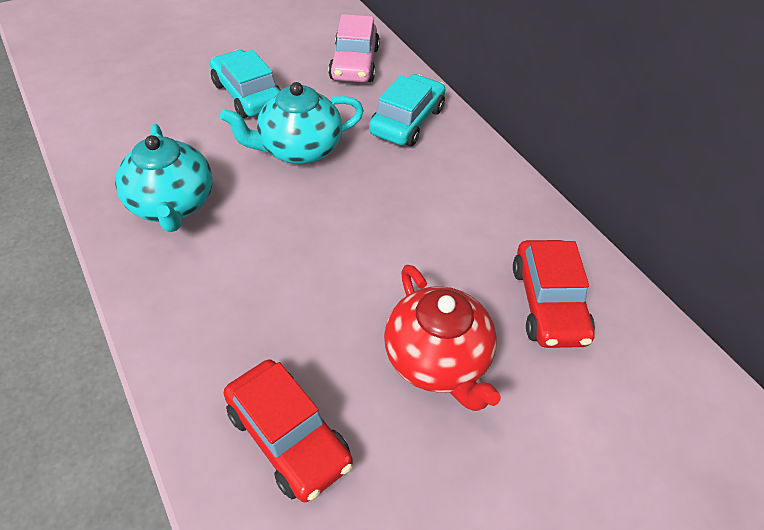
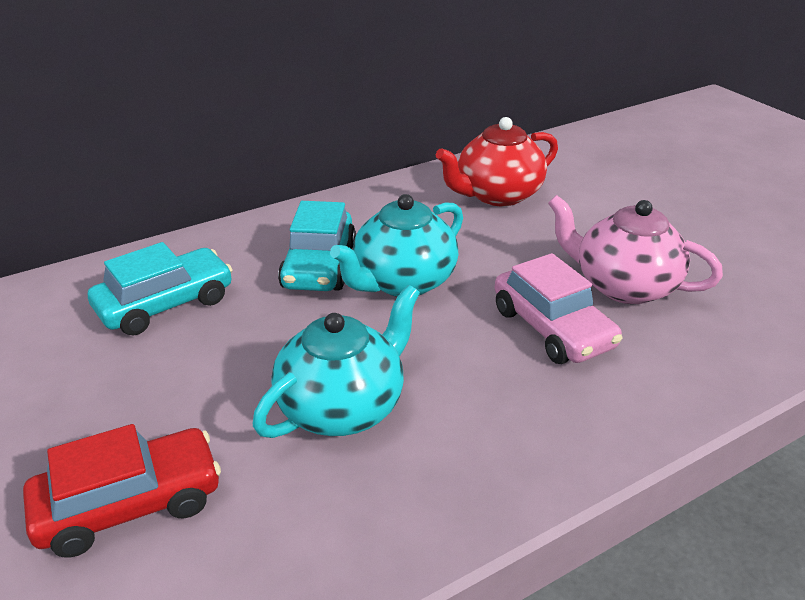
pink teapot: none = 0 -> [548,195,723,304] = 1
red car: [224,360,353,502] [513,240,595,348] = 2 -> [23,424,221,558] = 1

